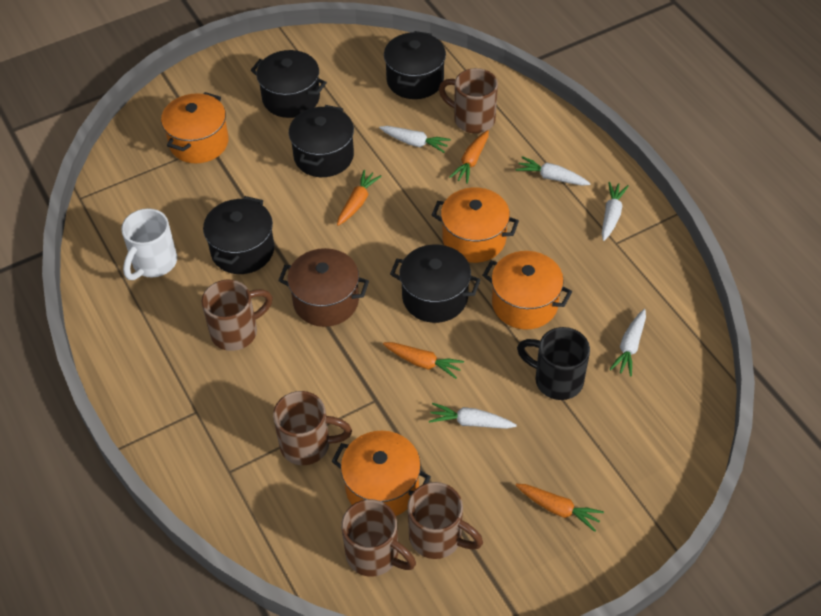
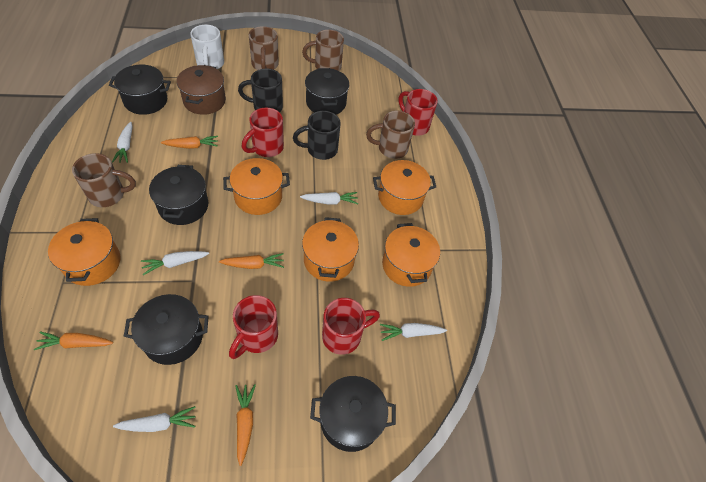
black mug: [517,327,590,400] = 1 -> [238,69,283,112] [293,111,341,160] = 2
brown mug: [202,280,273,351] [273,391,352,465] [341,499,416,577] [408,482,483,559] [439,68,498,133] = 5 -> [72,153,136,207] [249,26,279,70] [302,30,344,71] [366,111,415,159] = 4
orange pot: [161,92,229,163] [331,431,431,516] [431,187,519,263] [482,251,572,330] = 4 -> [48,218,121,286] [223,158,290,215] [302,217,359,282] [373,160,436,215] [382,223,440,287] = 5
red mug: none = 0 -> [229,295,278,359] [242,108,284,157] [322,298,380,355] [399,89,438,136] = 4

